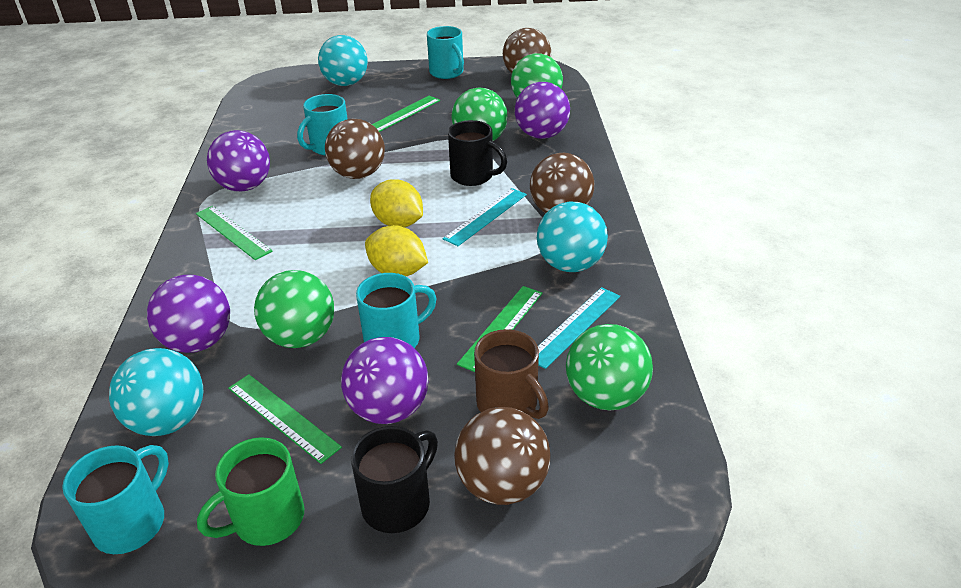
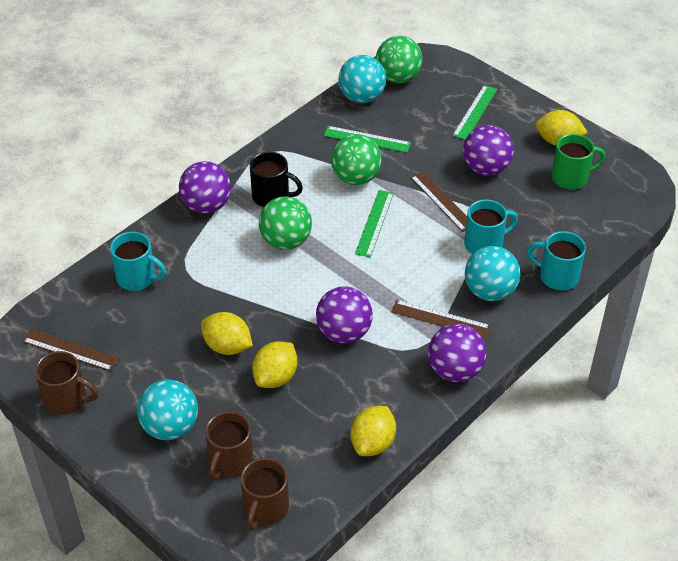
black mug: [351,426,438,533] [448,120,507,186] = 2 -> [250,152,303,207] = 1
brown ball: [325,119,385,179] [454,407,551,505] [503,28,551,73] [530,153,594,213] = 4 -> none = 0
brown mug: [474,329,549,419] = 1 -> [35,351,98,415] [205,411,253,481] [241,458,289,531] = 3
brown ruler: none = 0 -> [23,329,119,371] [391,300,491,338] [410,171,467,232] = 3
green ball: [254,270,334,348] [451,88,507,141] [511,53,563,98] [566,324,653,411] = 4 -> [259,196,312,250] [331,134,382,185] [376,36,423,83] = 3
green ruler: [196,206,273,260] [228,374,342,464] [372,96,440,132] [457,286,542,372] = 4 -> [324,126,411,153] [355,190,394,257] [452,85,497,140] = 3
turquoise mug: [62,445,169,554] [297,94,348,155] [356,273,437,348] [427,26,464,79] = 4 -> [110,232,167,291] [464,199,518,254] [527,231,586,290] = 3
turquoise ruler: [443,188,527,246] [538,287,620,369] = 2 -> none = 0
yellow lemon: [365,225,428,276] [370,179,423,227] = 2 -> [201,312,253,355] [252,341,298,388] [350,406,396,456] [535,110,588,146] = 4

